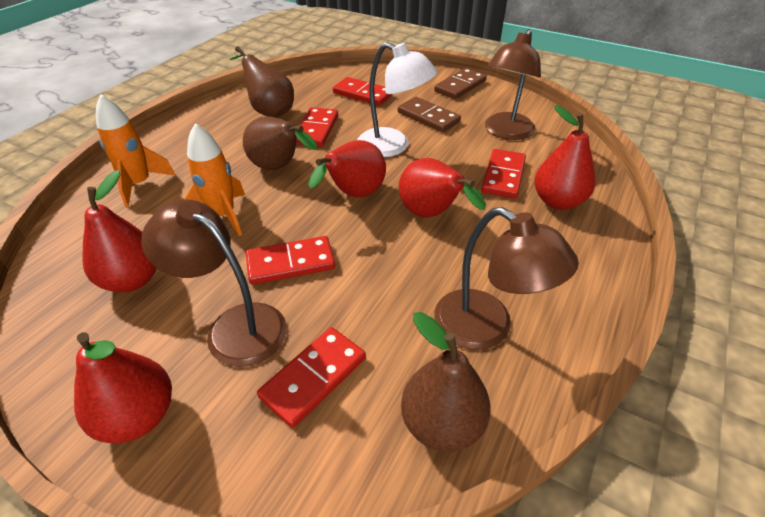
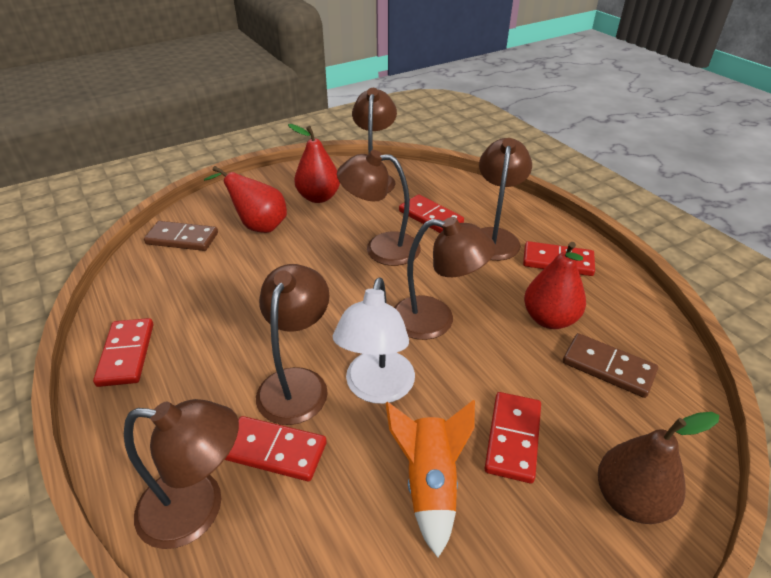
brown lamp: [141,199,287,367] [434,207,579,350] [485,29,541,140] = 3 -> [124,399,239,549] [256,264,330,425] [337,150,421,266] [352,88,397,193] [394,217,496,340] [479,138,532,261] = 6
brown pear: [229,46,294,118] [243,117,317,170] [401,312,491,452] = 3 -> [598,412,719,524] = 1
orange rocket: [96,94,175,207] [185,123,245,236] = 2 -> [386,400,475,558] = 1
red pear: [74,332,172,444] [82,170,157,292] [308,140,386,197] [399,158,486,217] [534,105,595,210] = 5 -> [204,166,287,233] [288,124,340,203] [524,242,586,329] = 3

